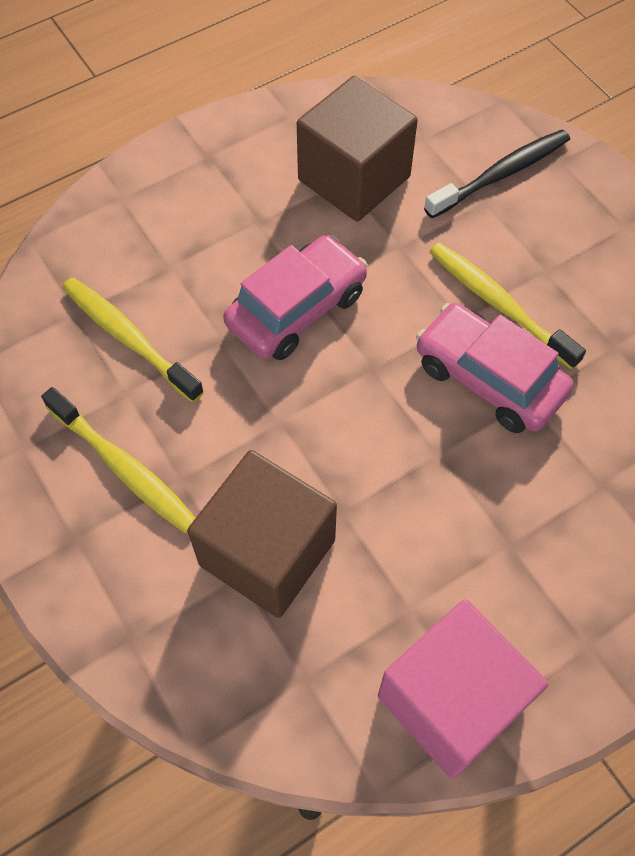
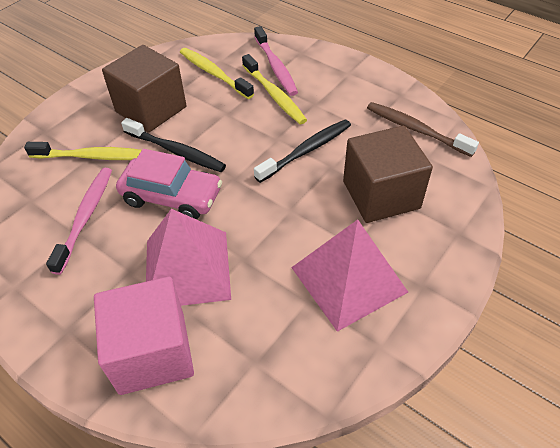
black toothbrush: [424,130,570,218] = 1 -> [121,118,226,172] [254,120,351,183] = 2
brown toothbrush: none = 0 -> [367,102,479,157] = 1
pink car: [223,235,368,360] [416,303,573,433] = 2 -> [116,149,222,220] = 1
pink pyramid: none = 0 -> [146,209,231,306] [291,219,408,332] = 2
pink toothbrush: none = 0 -> [46,168,112,275] [254,26,298,96] = 2

